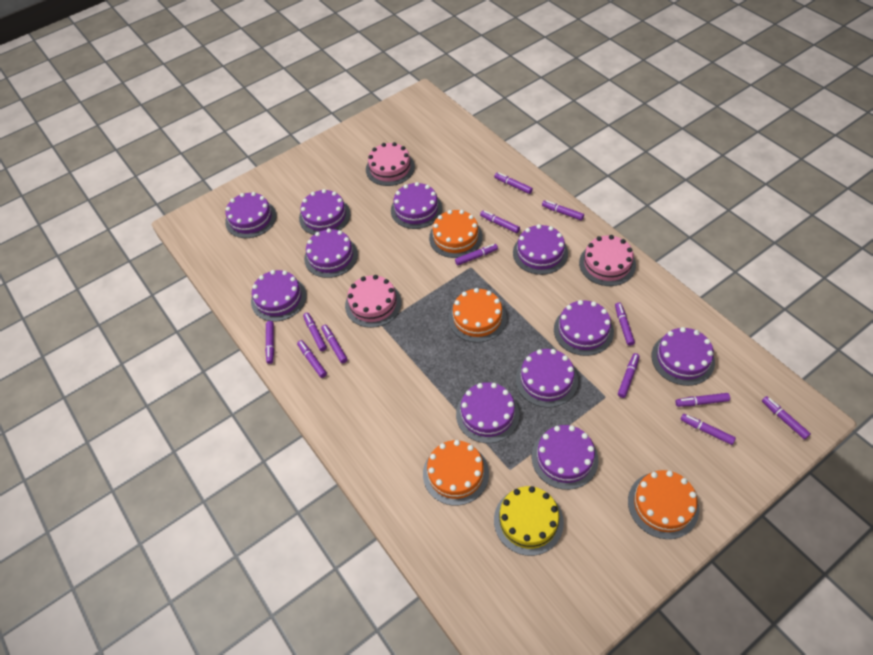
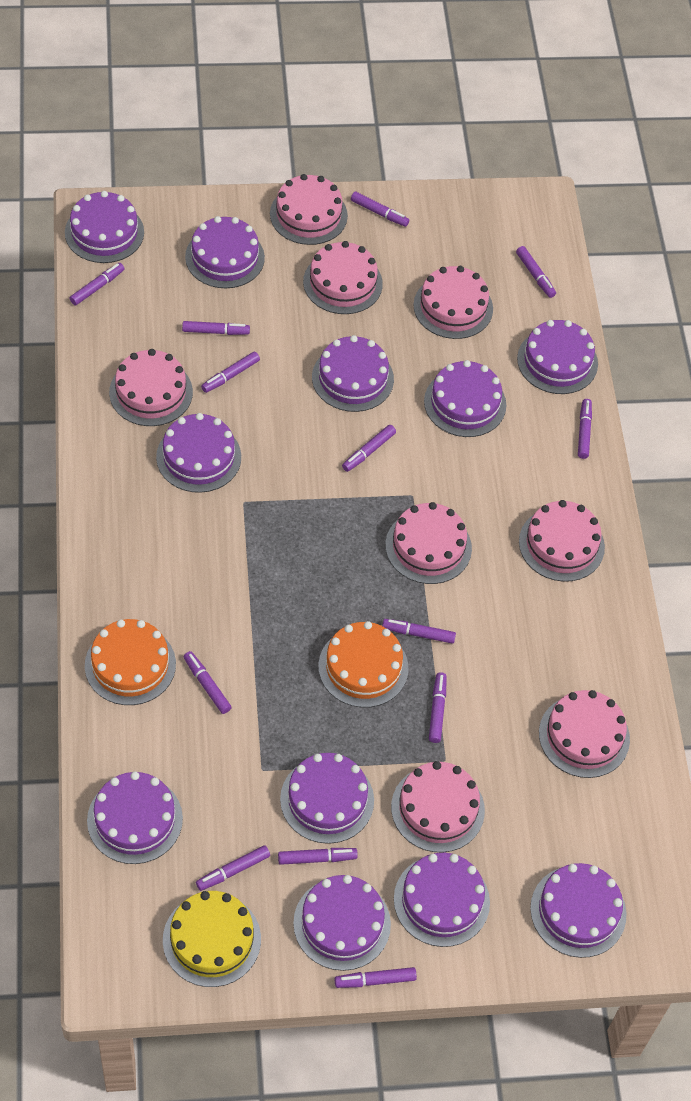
orange cake: [423,440,489,506] [429,210,483,258] [449,288,507,343] [628,470,699,539] = 4 -> [85,619,176,705] [318,621,409,708] = 2
pink cake: [345,275,401,328] [366,142,415,186] [579,235,636,286] = 3 -> [109,349,193,426] [270,174,348,245] [303,241,383,314] [385,502,472,584] [391,761,485,852] [413,266,493,339] [519,500,605,582] [539,690,630,778] = 8

